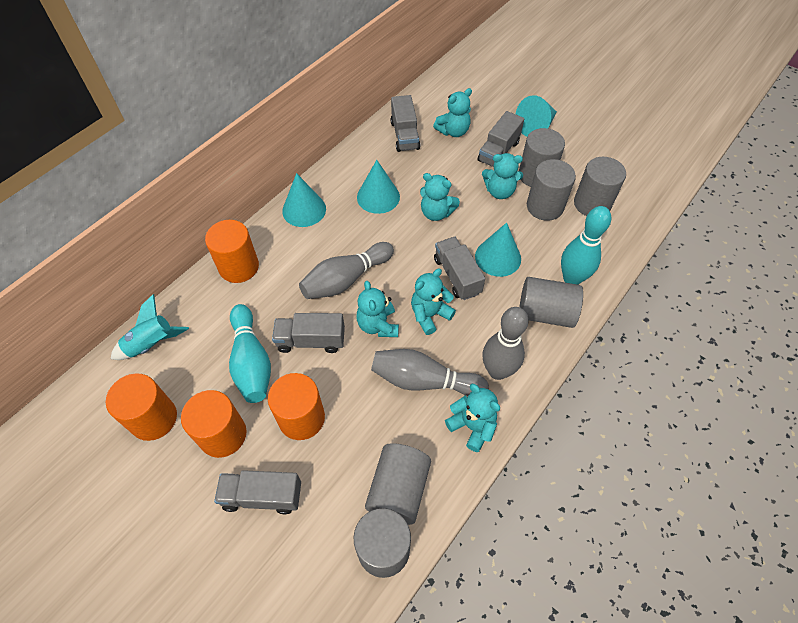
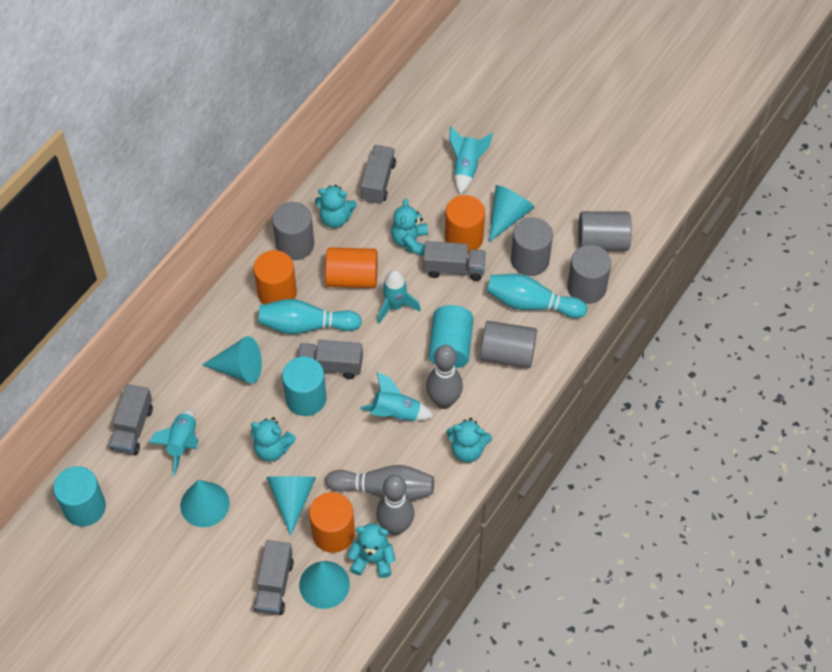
grey cylinder: [354,508,411,578] [365,443,431,525] [519,128,565,187] [520,277,583,328] [527,159,576,221] [574,157,626,216] = 6 -> [272,202,314,260] [480,321,537,368] [511,217,553,276] [567,245,611,304] [578,211,632,251] = 5
turquoise cone: [282,173,326,227] [357,160,400,214] [475,222,521,277] [516,95,557,137] = 4 -> [180,480,230,527] [202,336,262,384] [266,476,316,536] [299,561,350,609] [489,185,535,242] = 5
turquoise cylinder: none = 0 -> [53,466,106,527] [282,357,326,416] [429,305,473,368] = 3
turquoise rocket: [111,294,189,360] = 1 -> [148,409,198,476] [360,372,434,421] [378,270,421,324] [449,126,493,194] = 4
turquoise teddy bear: [356,281,399,337] [411,269,456,335] [420,173,460,221] [433,88,472,137] [445,384,500,452] [482,153,523,199] = 6 -> [251,417,296,462] [315,185,357,228] [348,523,395,578] [391,199,428,256] [446,418,492,462] = 5

